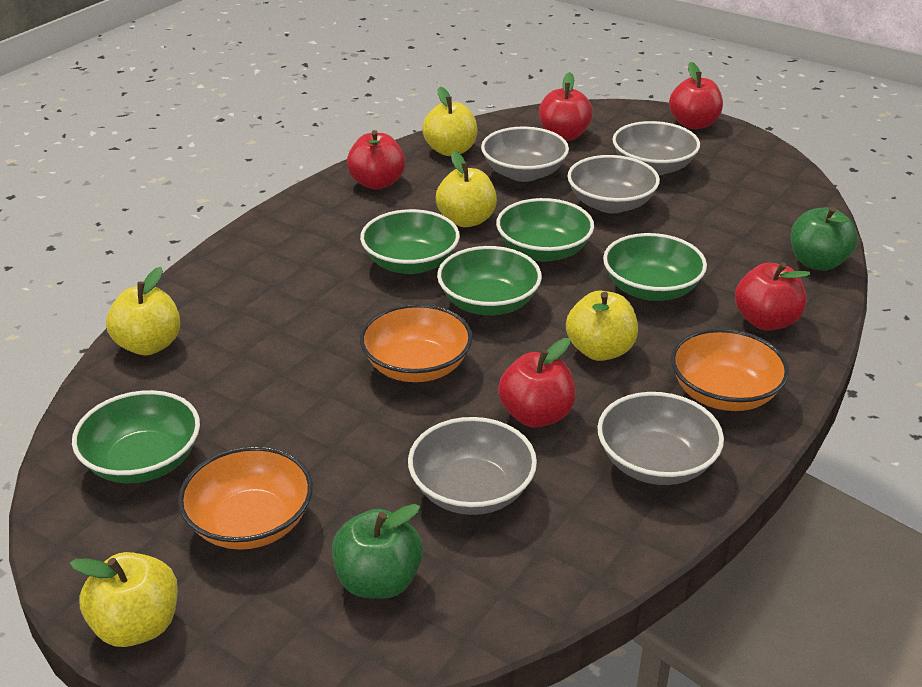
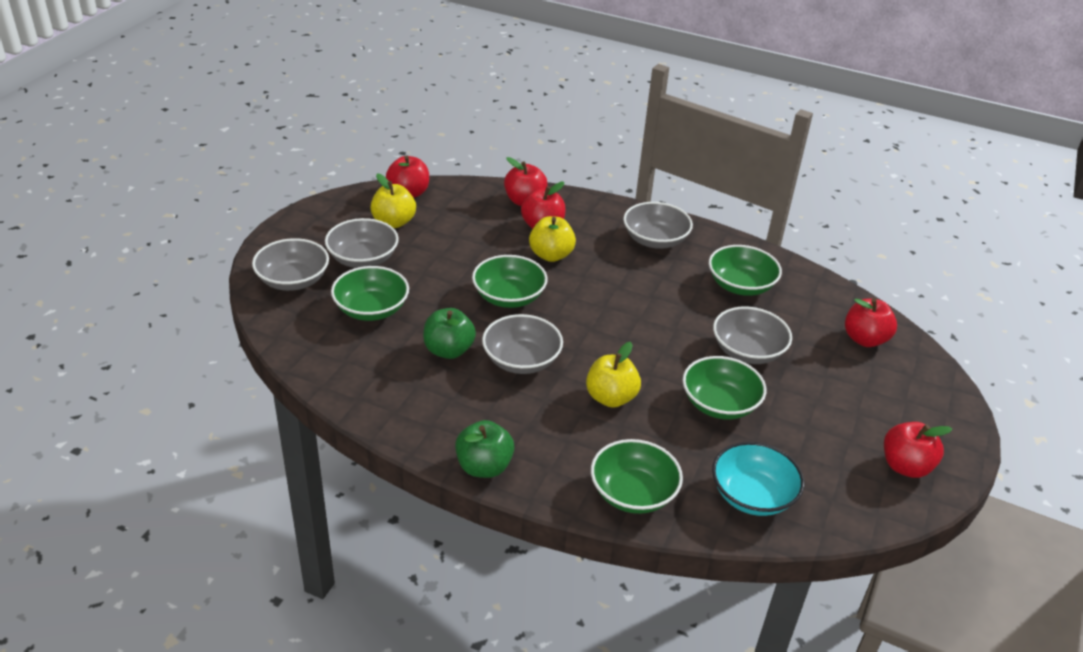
orange bowl: [178,446,313,550] [360,304,473,382] [671,328,789,411] = 3 -> none = 0
turquoise bowl: none = 0 -> [712,442,804,516] = 1
yellow apple: [70,552,178,647] [106,267,180,355] [422,87,477,156] [436,151,497,227] [566,290,638,361] = 5 -> [370,173,416,228] [529,216,576,262] [586,342,641,408] = 3

